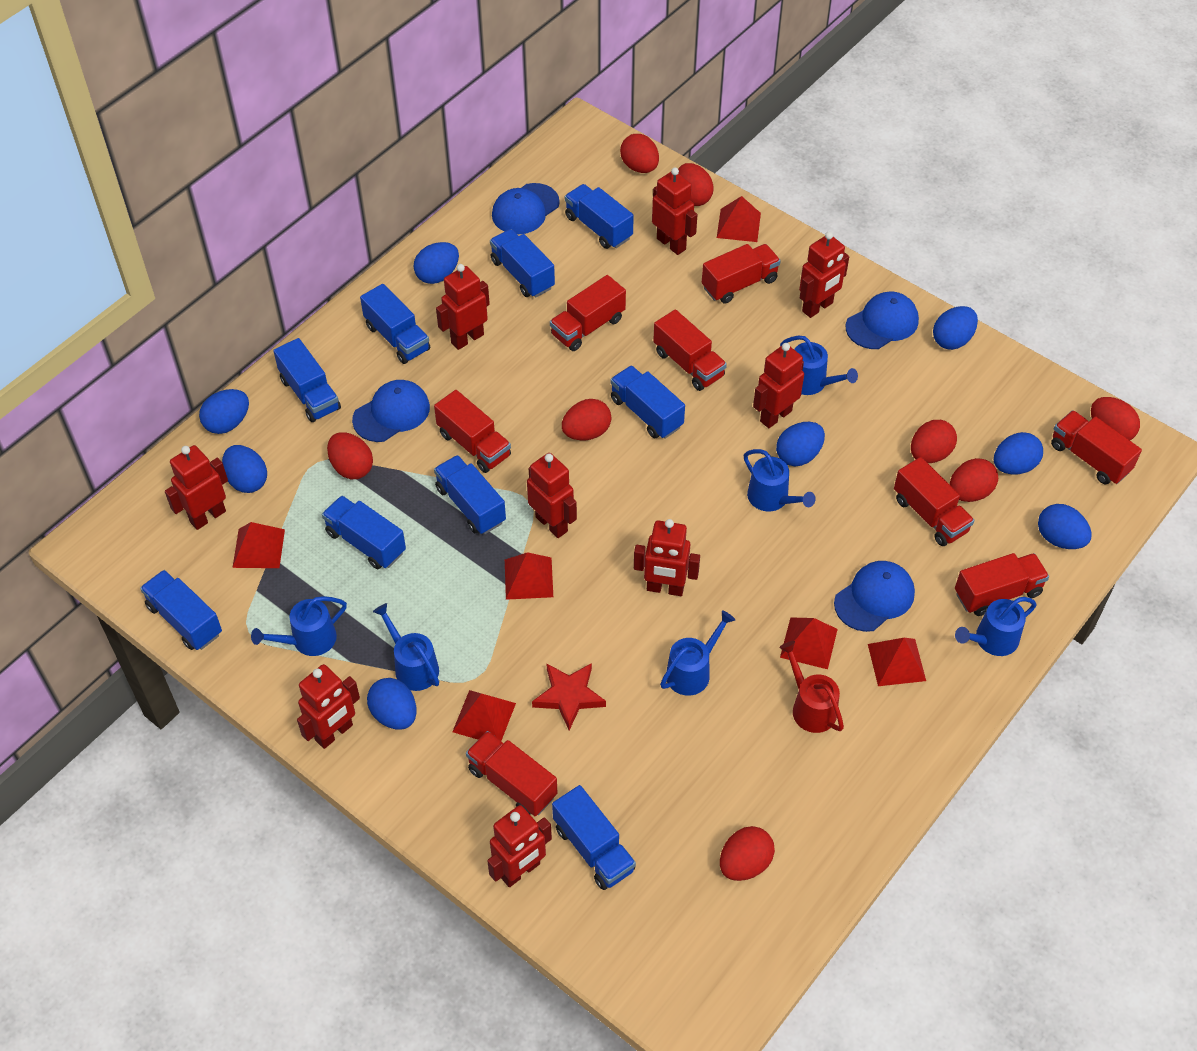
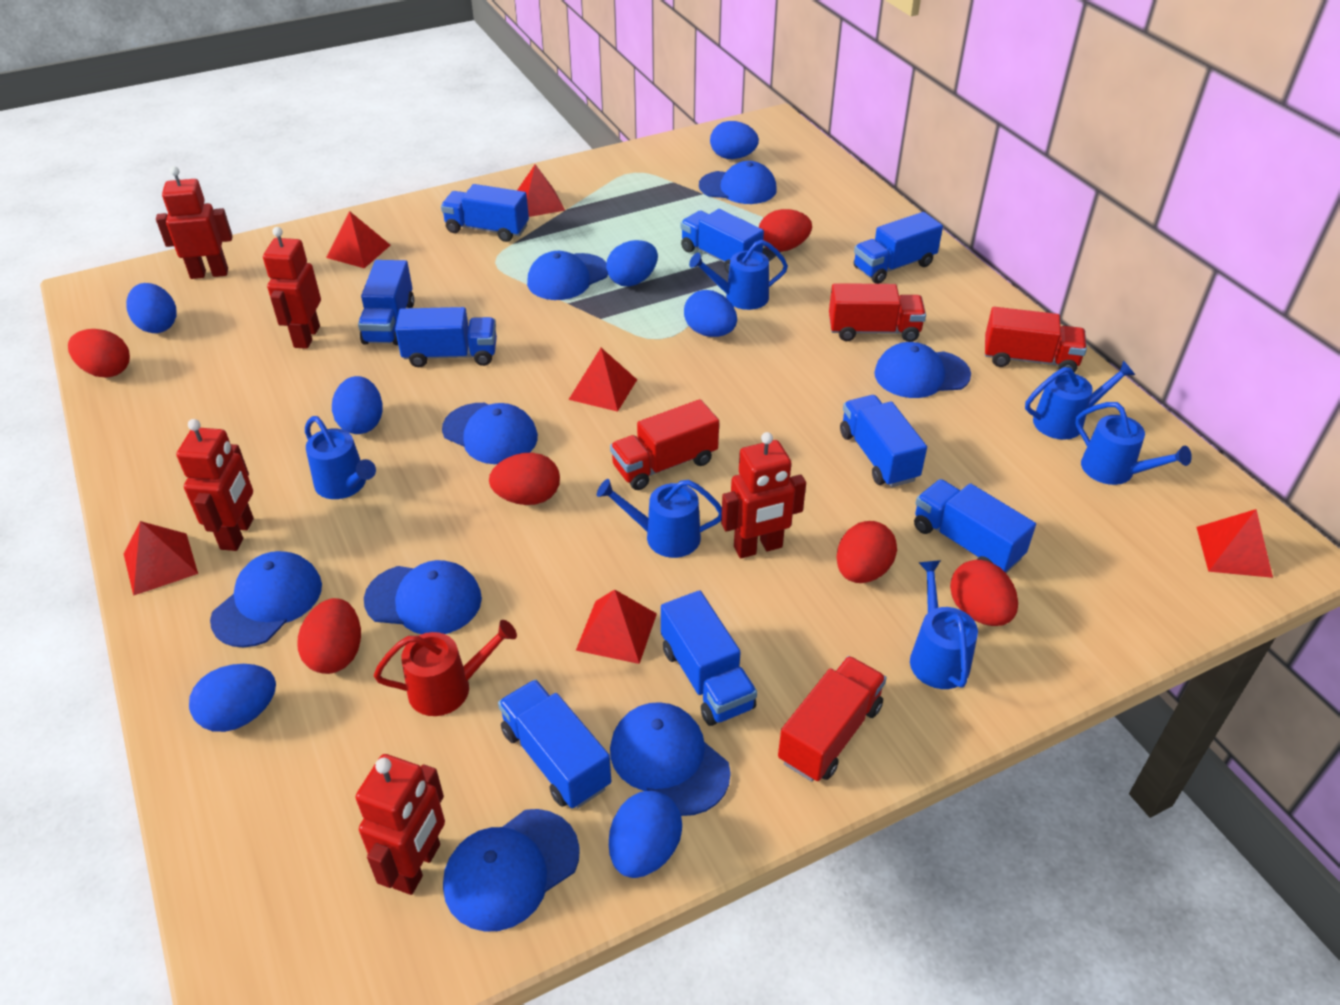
blue cap: [352,380,430,442] [492,183,560,234] [834,561,915,632] [846,291,919,349] = 4 -> [210,551,322,648] [364,560,482,634] [442,403,538,464] [443,809,580,932] [527,251,608,300] [610,702,731,816] [699,161,777,204] [874,342,971,398] = 8
blue egg: [199,389,249,434] [222,445,267,493] [367,678,417,730] [414,242,459,284] [776,422,825,466] [933,306,978,350] [994,432,1043,475] [1038,504,1092,549] = 8 -> [126,283,177,333] [189,664,276,732] [332,376,383,434] [606,240,658,286] [609,791,682,878] [684,290,737,337] [710,121,759,159] = 7
red egg: [327,432,373,479] [562,399,612,440] [620,134,659,173] [678,163,714,206] [720,826,775,881] [911,420,957,463] [950,458,998,502] [1091,397,1140,440] = 8 -> [68,329,130,378] [298,598,361,674] [489,453,560,505] [759,209,812,252] [837,521,897,583] [950,560,1018,626] = 6
red robot: [165,445,228,530] [297,664,360,749] [436,264,490,350] [487,805,552,887] [527,453,577,538] [634,519,700,596] [652,167,698,255] [753,343,804,428] [799,232,849,318] = 9 -> [156,166,233,279] [176,419,254,551] [263,227,321,349] [355,754,445,895] [721,432,806,558] = 5
red star: [532,663,606,730] = 1 -> none = 0
red truck: [434,390,511,473] [466,731,558,816] [550,275,626,351] [653,309,727,391] [702,244,781,304] [894,457,974,546] [955,553,1049,616] [1051,410,1142,484] = 8 -> [610,399,719,490] [778,656,886,782] [829,283,926,342] [985,307,1087,373] = 4

